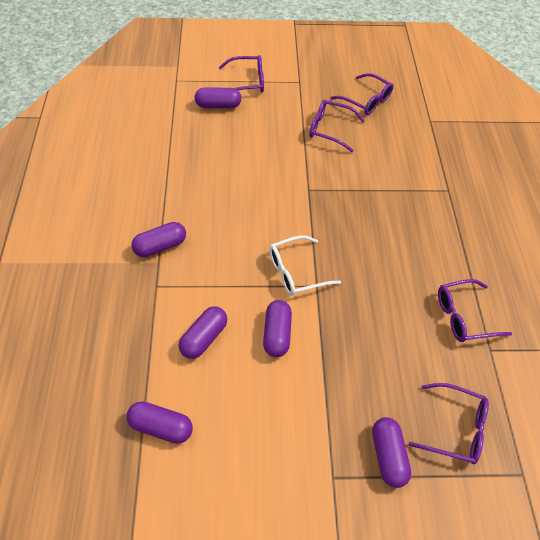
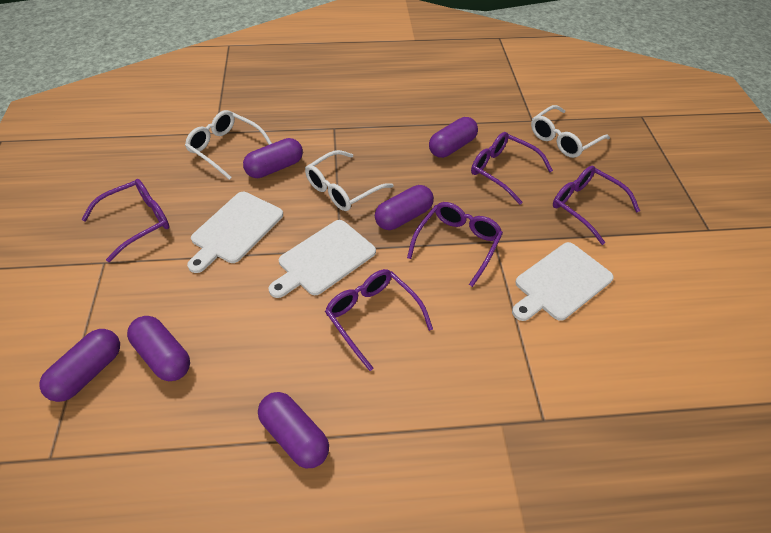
white cutting board: none = 0 -> [187,192,283,273] [269,220,376,298] [512,242,614,321] = 3
white glasses: [269,235,341,296] = 1 -> [185,110,272,180] [305,150,394,211] [531,105,610,158] = 3

